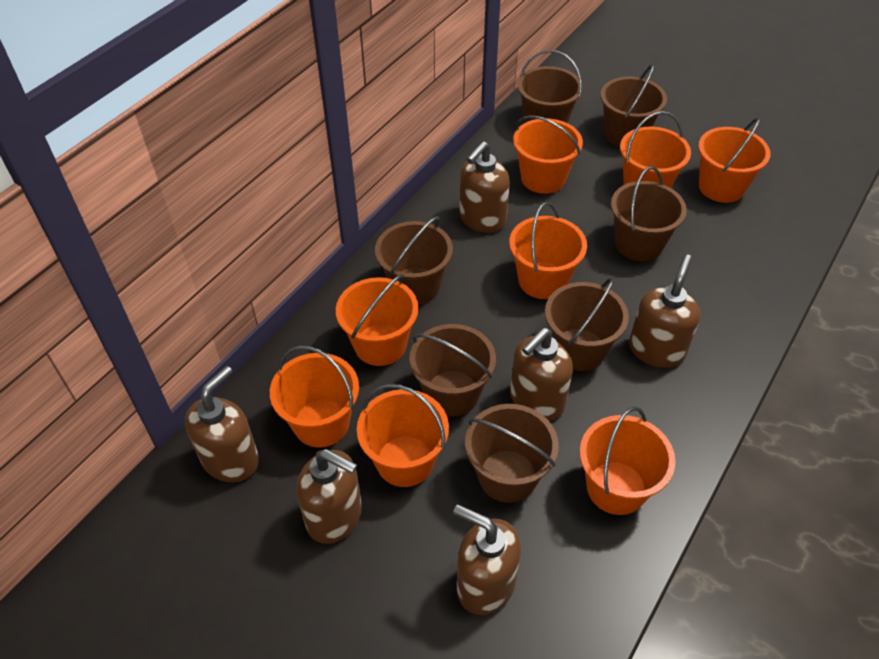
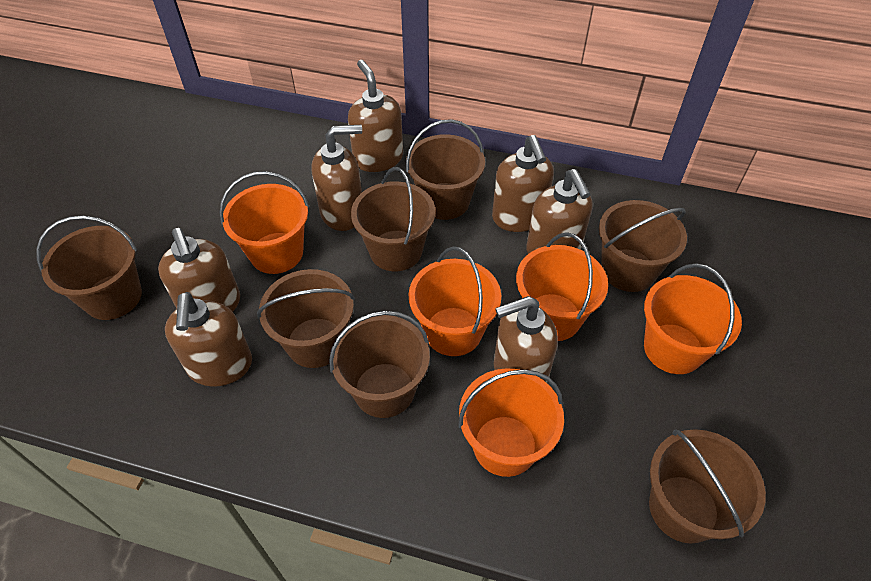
brown soap dispenser: [185,366,259,482] [296,449,362,544] [453,504,521,615] [459,141,510,233] [510,328,573,421] [629,254,701,368] = 6 -> [158,228,240,312] [165,292,252,387] [311,125,362,231] [348,60,403,172] [492,135,554,232] [494,296,558,383] [526,169,593,254] = 7
orange bucket: [270,345,359,448] [336,274,418,366] [357,384,449,487] [509,202,587,299] [513,115,583,194] [580,407,676,515] [620,111,691,188] [698,117,771,203] = 8 -> [220,171,309,274] [408,246,501,356] [458,368,564,477] [516,232,608,341] [644,264,742,374] = 5

